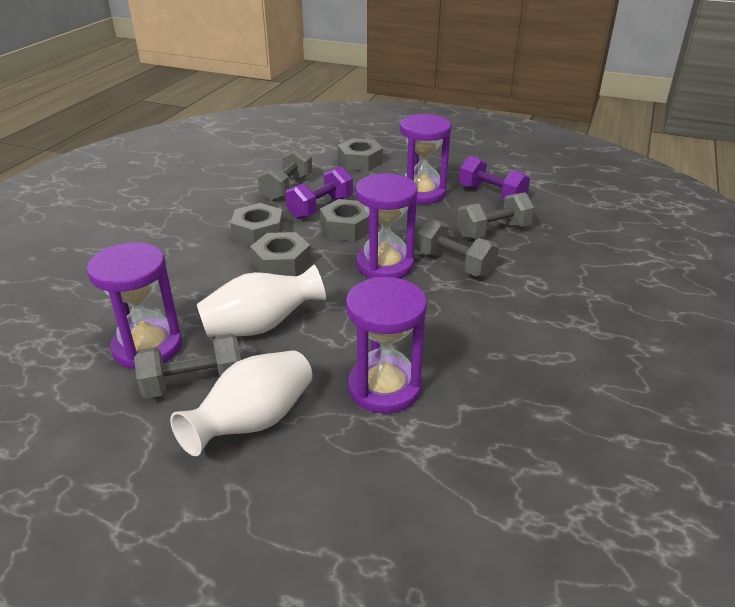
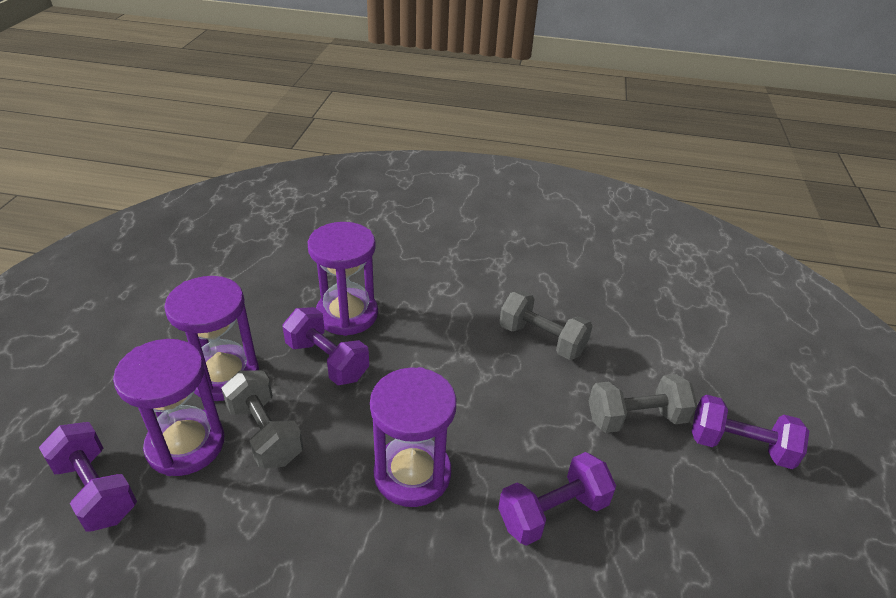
grey dumbbell: [134,334,241,399] [257,147,312,201] [416,218,499,277] [457,192,535,239] = 4 -> [221,371,304,469] [500,290,593,360] [589,374,697,433] = 3
grey nut: [231,203,284,246] [250,232,311,276] [320,199,369,241] [338,138,383,171] = 4 -> none = 0
purple dumbbell: [285,166,353,219] [459,156,530,200] = 2 -> [39,422,137,532] [283,307,369,385] [498,452,616,546] [692,395,809,469] = 4
white vase: [170,350,312,456] [197,265,326,337] = 2 -> none = 0

